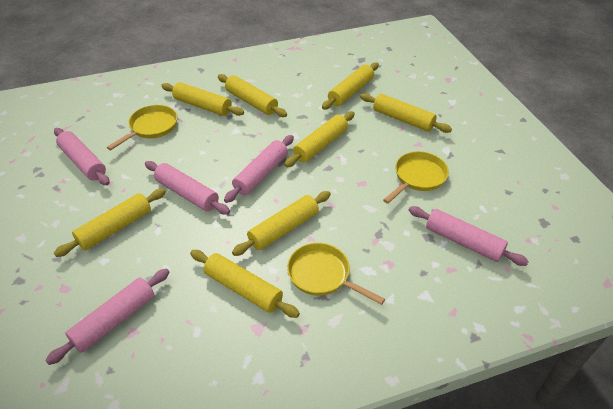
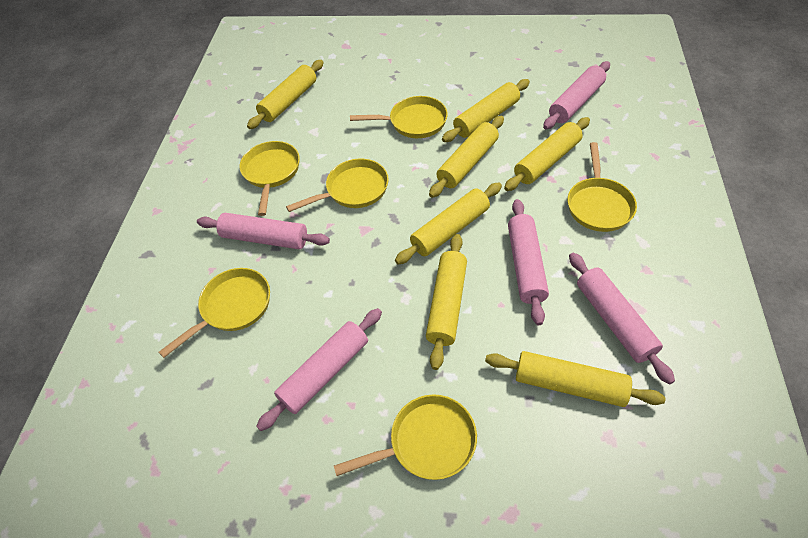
yellow pan: [107,105,178,150] [287,243,385,305] [383,151,449,204] = 3 -> [159,268,270,358] [240,141,300,216] [286,159,389,212] [334,394,477,480] [350,96,448,138] [568,142,637,232] = 6
yellow rolling pin: [54,189,166,257] [161,82,244,116] [190,250,300,318] [218,74,287,117] [232,191,331,256] [284,111,355,167] [322,62,379,110] [360,93,452,133] = 8 -> [247,60,324,129] [395,183,502,265] [426,234,467,370] [429,116,504,198] [442,79,530,142] [485,351,666,407] [504,117,590,191] = 7

